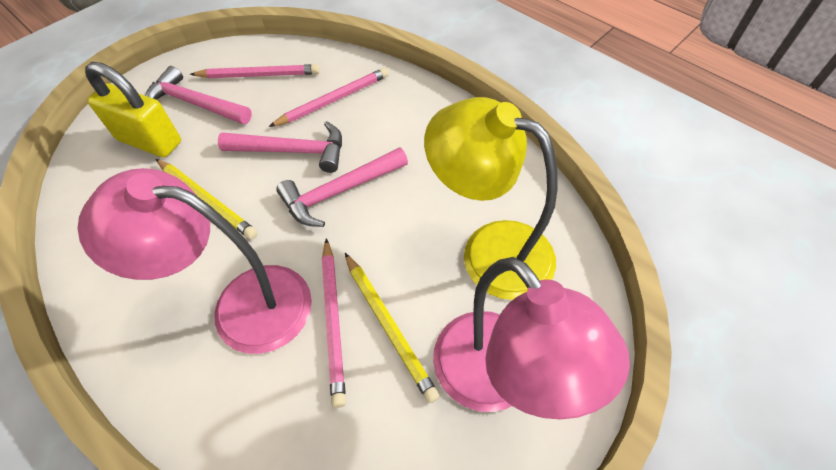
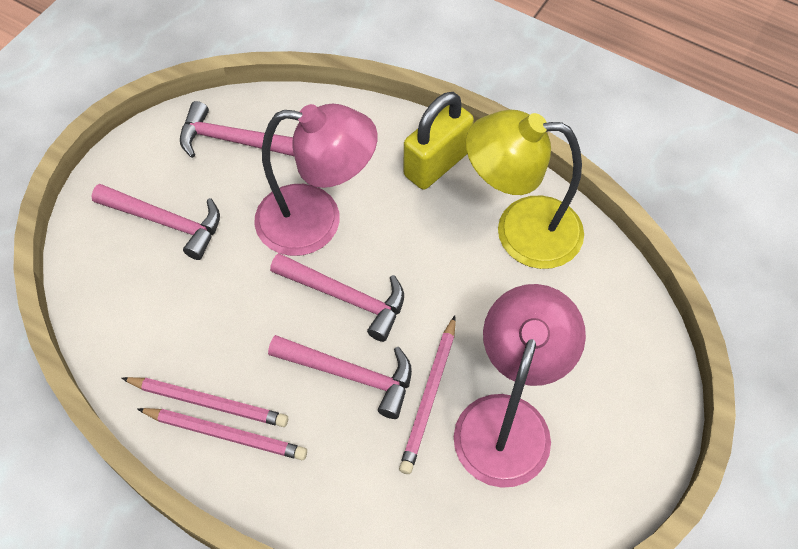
pink hammer: [145,66,252,124] [218,121,342,173] [276,147,408,227] = 3 -> [91,184,220,260] [180,101,294,158] [268,335,412,419] [270,253,404,342] = 4
yellow pencil: [156,159,258,239] [345,253,440,403] = 2 -> none = 0

